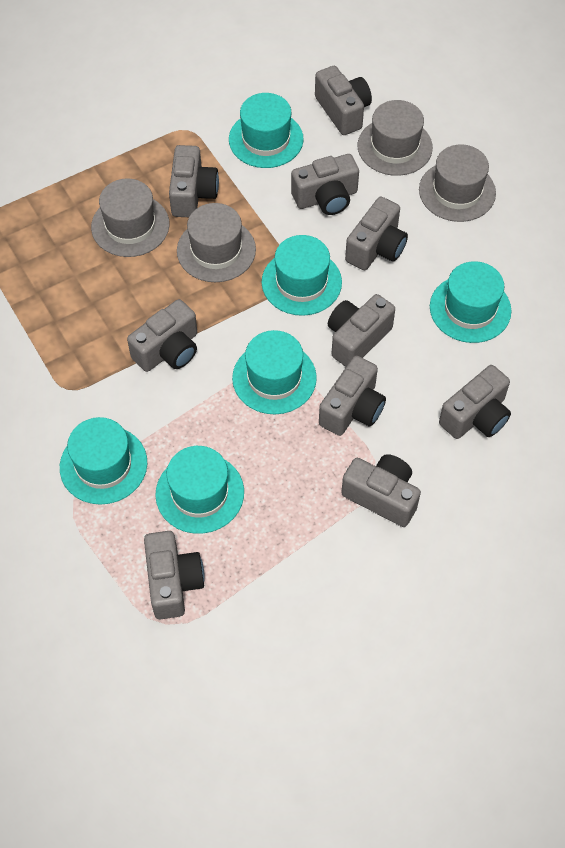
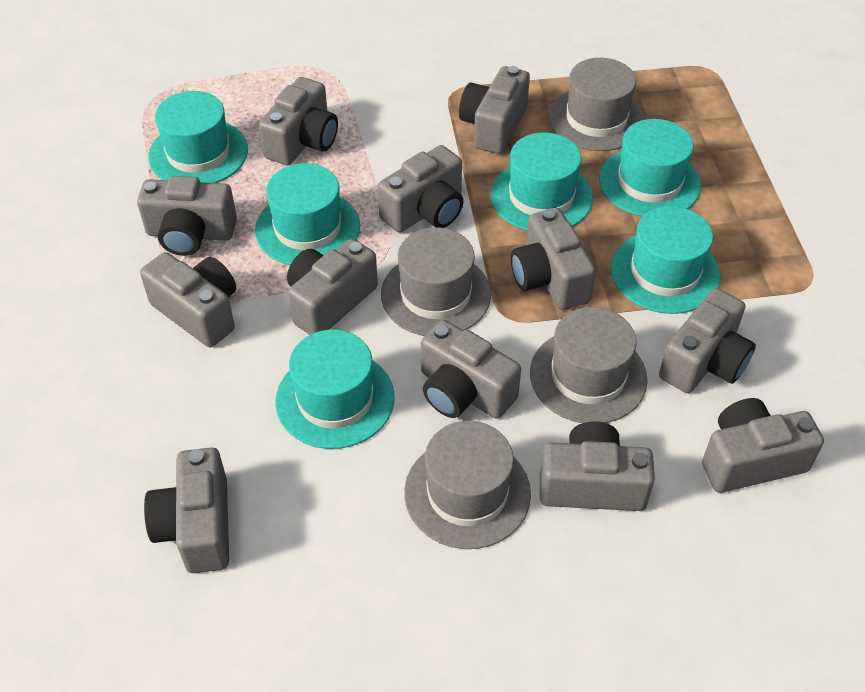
grey camera: [127,299,197,372] [144,531,205,620] [169,145,219,217] [291,154,359,215] [315,66,372,135] [319,356,386,436] [328,294,395,367] [341,454,421,527] [345,197,408,270] [439,365,511,439] = 10 -> [137,176,237,256] [140,252,236,347] [144,447,229,573] [259,77,338,165] [287,239,378,335] [378,145,464,233] [421,320,521,419] [459,66,530,154] [511,208,596,310] [540,421,655,511] [659,288,756,393] [702,398,824,493] = 12

